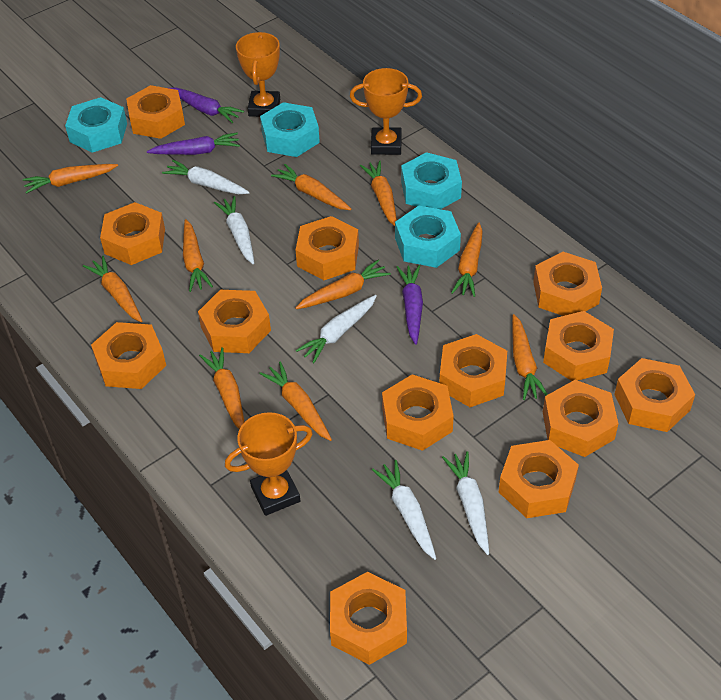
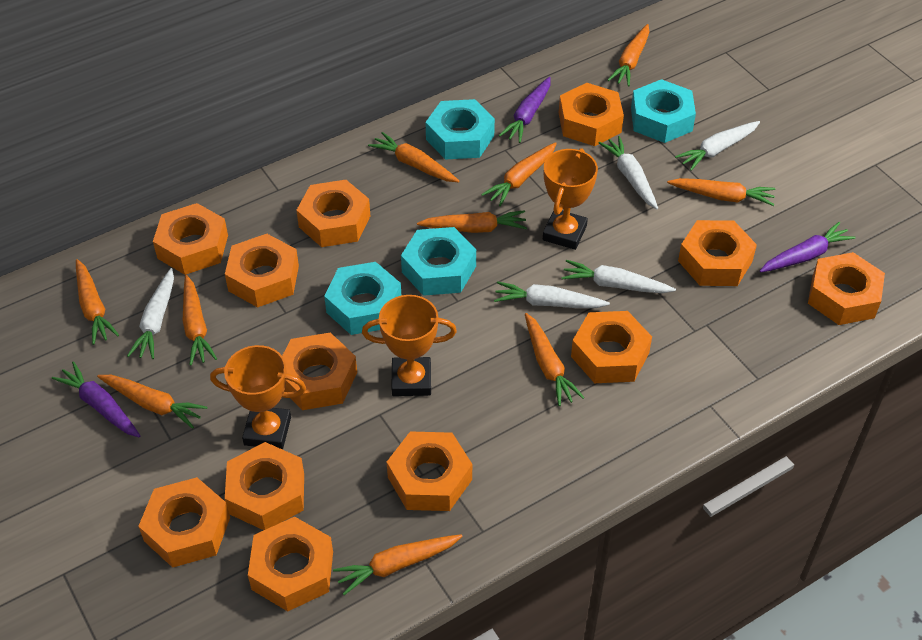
orange nut: [91,322,166,389] [100,202,165,265] [126,85,185,139] [198,290,271,353] [296,216,359,280] [330,572,407,665] [382,374,454,451] [439,334,507,407] [499,440,579,518] [533,252,602,316] [543,311,614,381] [543,380,618,457] [614,358,695,432] = 13 -> [138,477,230,568] [153,203,228,275] [225,234,299,307] [225,442,304,530] [248,517,333,611] [282,332,357,410] [296,180,370,247] [387,431,472,511] [559,83,624,146] [571,311,652,383] [678,220,757,286] [808,252,885,325] = 12

